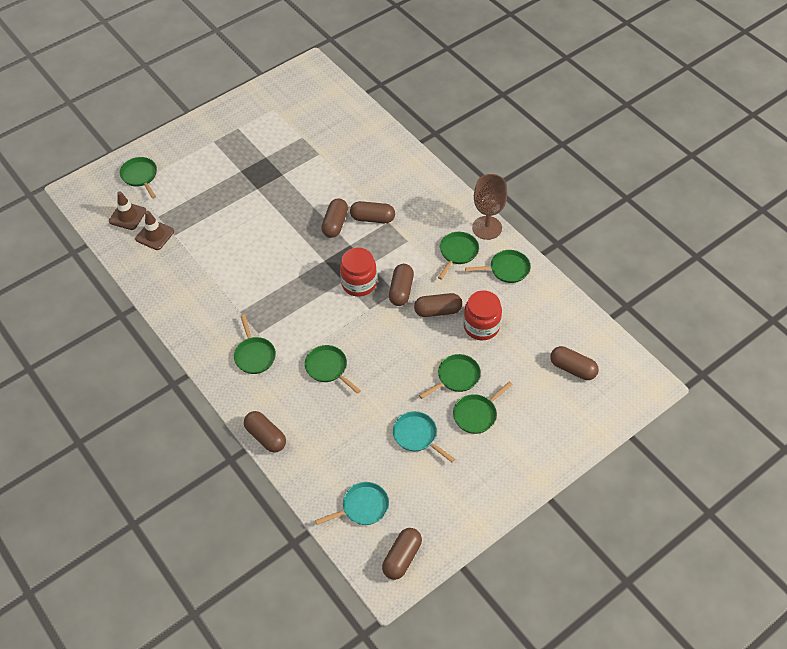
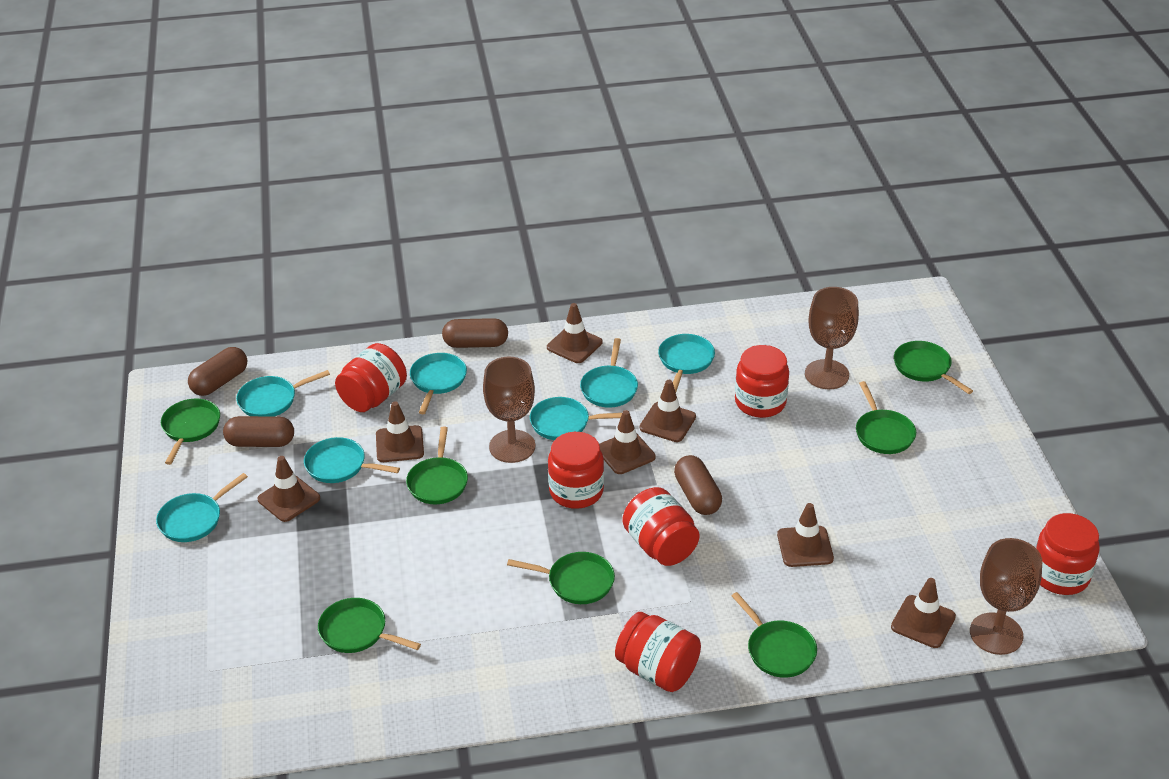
brown capsule: [244,411,286,453] [321,198,348,238] [350,201,395,223] [382,528,422,580] [389,264,414,306] [414,293,462,317] [550,346,599,380] = 7 -> [188,347,247,396] [223,416,294,447] [442,318,508,348] [674,455,722,515] = 4
brown goblet: [472,174,507,240] = 1 -> [483,357,535,463] [805,287,859,389] [970,538,1042,655] = 3
brown traffic cone: [109,191,146,230] [135,211,174,250] = 2 -> [258,456,320,522] [376,401,424,462] [547,303,602,363] [599,410,656,474] [640,380,696,442] [777,503,834,567] [891,578,956,648] = 7
red jar: [340,248,377,297] [463,290,502,340] = 2 -> [335,343,407,412] [548,432,604,509] [615,612,701,692] [622,487,700,566] [735,345,789,418] [1036,513,1100,595] = 6
turquoise pan: [315,482,389,525] [393,411,455,463] = 2 -> [156,473,248,542] [236,370,330,416] [304,437,400,483] [410,353,467,414] [530,397,622,440] [580,338,638,408] [658,334,715,392] = 7

